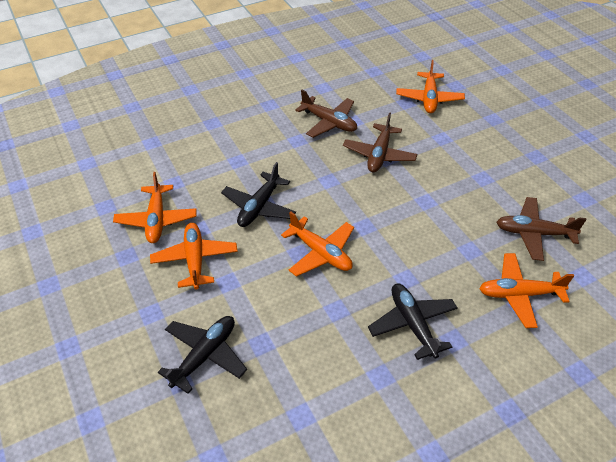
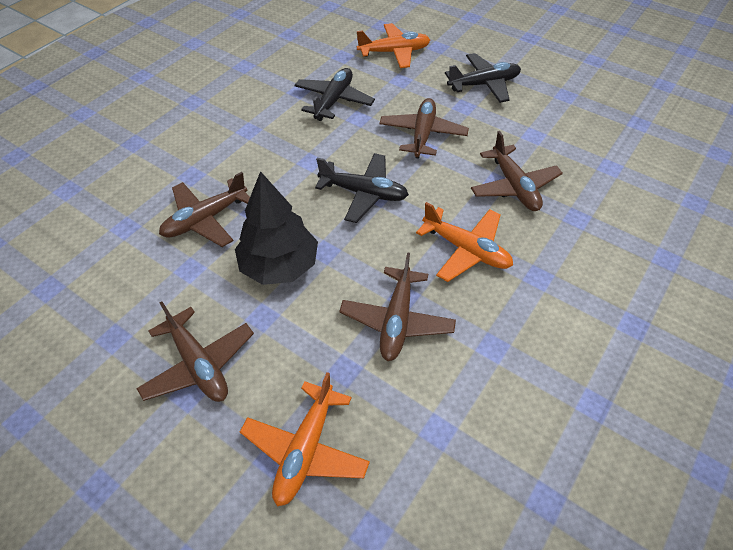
black tree: none = 0 -> [235,171,318,285] = 1
brown plane: [295,90,357,138] [343,112,417,172] [496,197,586,261] = 3 -> [136,301,254,402] [159,172,250,247] [339,252,456,361] [379,98,469,159] [471,131,563,211] = 5
orange plane: [113,172,197,243] [150,223,238,289] [281,211,354,277] [396,60,465,113] [479,253,574,328] = 5 -> [240,372,370,507] [357,23,430,68] [416,202,513,282] = 3

